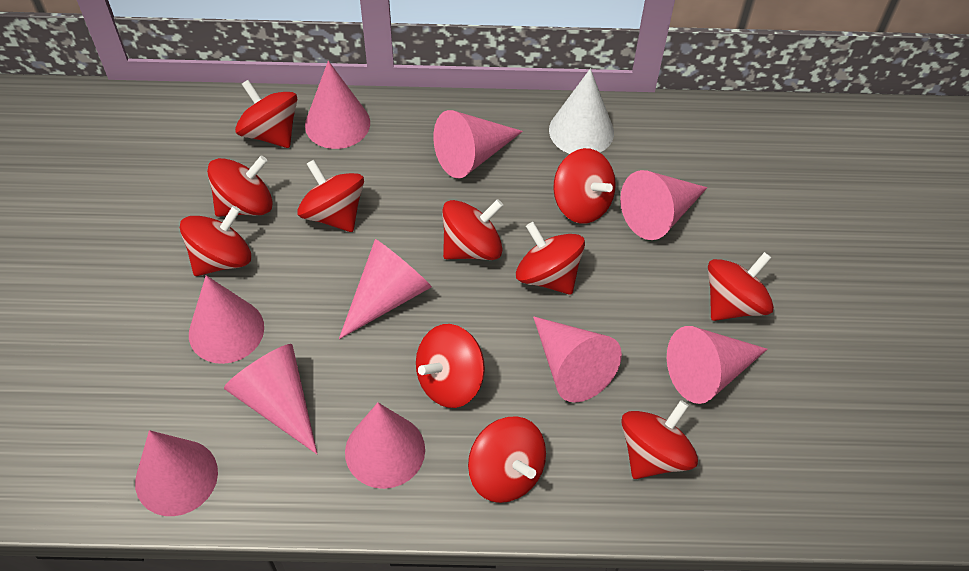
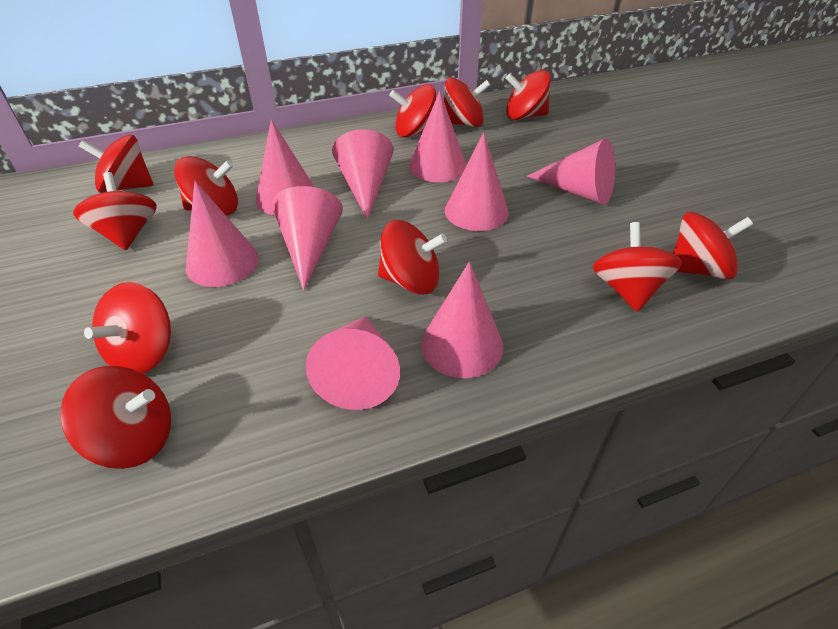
pink cone: [135,430,218,516] [189,275,264,364] [224,344,317,454] [305,61,370,149] [339,239,432,339] [345,403,425,489] [433,110,523,178] [533,316,622,403] [620,170,707,240] [667,326,767,404] = 10 -> [186,181,259,287] [256,119,314,215] [272,186,343,291] [306,316,400,410] [332,129,393,220] [409,91,466,182] [421,262,503,378] [445,132,509,231] [527,138,615,205] = 9
white cone: [549,68,614,154] = 1 -> none = 0

